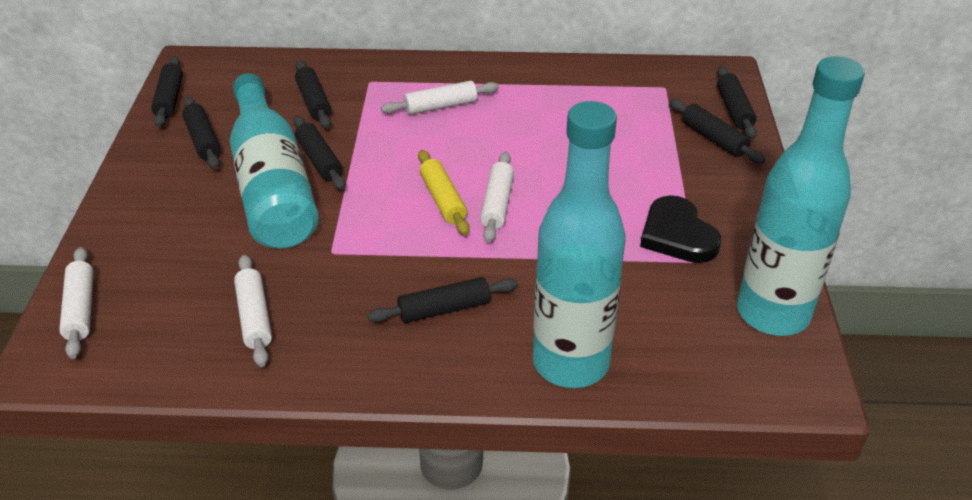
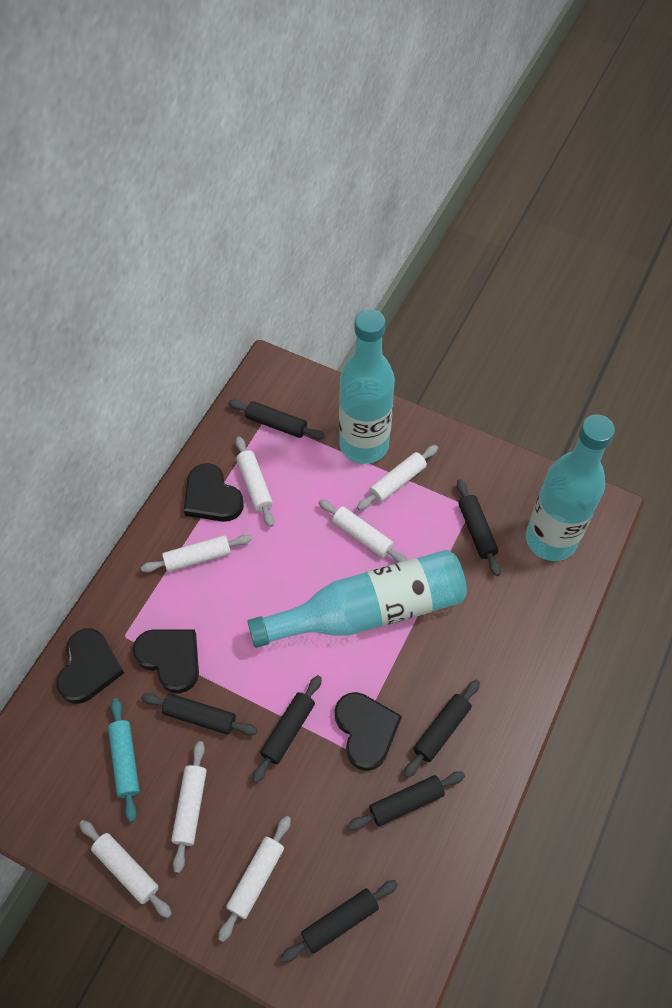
black heart: [640,195,721,263] = 1 -> [56,628,124,704] [133,629,199,693] [184,463,244,522] [335,692,402,771] = 4
turquoise rolling pin: none = 0 -> [108,698,139,822] = 1
white rolling pin: [59,247,94,359] [234,255,272,367] [381,81,499,115] [480,152,514,243] = 4 -> [79,820,172,918] [141,535,251,572] [171,741,207,873] [218,816,291,942] [236,436,274,527] [319,499,407,563] [357,445,438,511] = 7
yellow rolling pin: [418,150,470,235] = 1 -> none = 0

